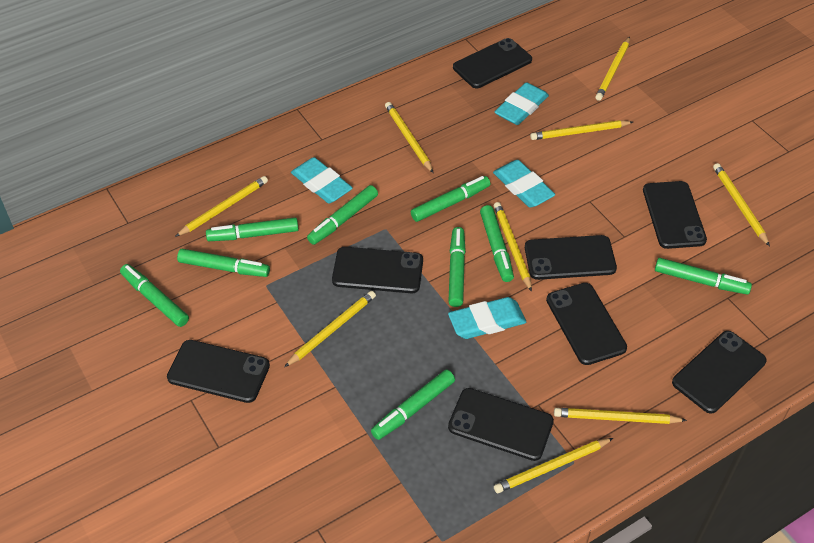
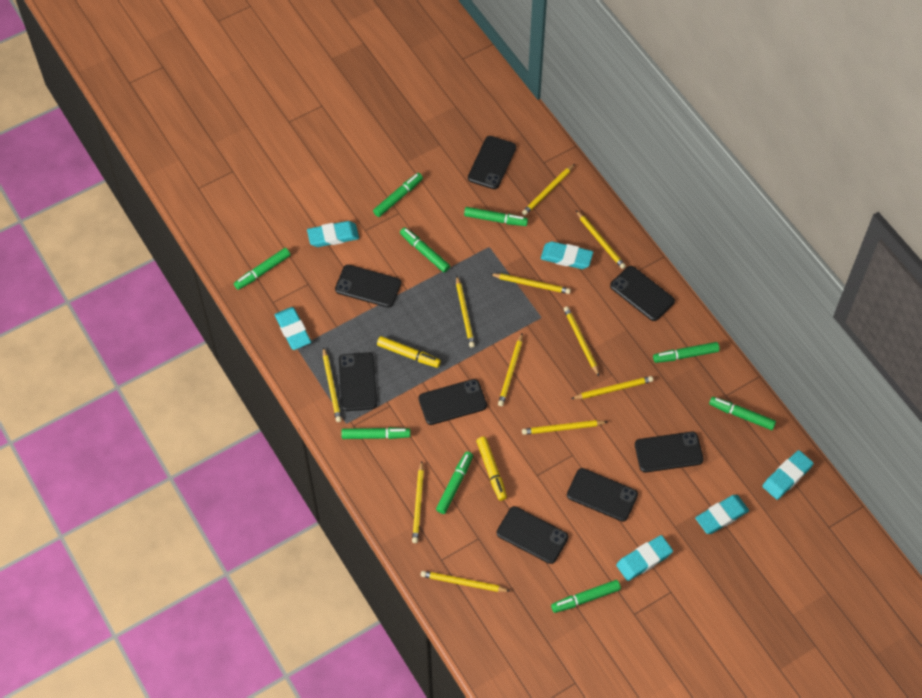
turquoise eraser: [291,157,353,203] [448,297,526,339] [493,160,555,208] [495,82,549,125] = 4 -> [275,307,311,350] [307,221,359,247] [541,241,593,269] [616,535,673,581] [695,495,749,534] [762,450,814,500] = 6
yellow marker: none = 0 -> [377,336,441,368] [476,437,507,501] = 2
yellow pencil: [175,176,268,237] [284,291,376,367] [385,102,433,173] [494,202,532,292] [494,438,613,493] [530,120,633,140] [554,408,687,424] [595,37,630,101] [713,163,770,246] = 9 -> [323,347,342,422] [412,461,424,543] [421,571,510,592] [456,276,475,348] [490,273,571,294] [498,333,523,406] [522,164,575,216] [522,420,607,435] [564,307,599,376] [571,376,653,399] [576,211,626,269] = 11

